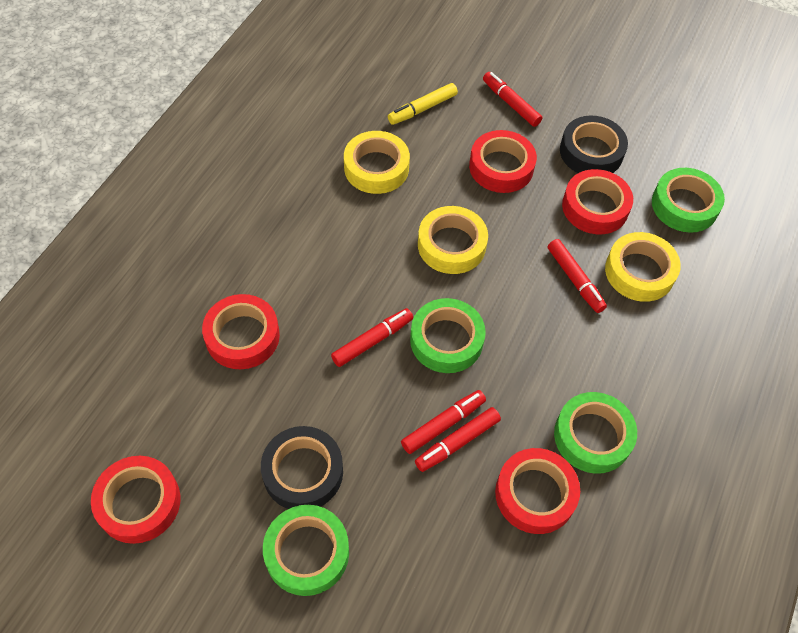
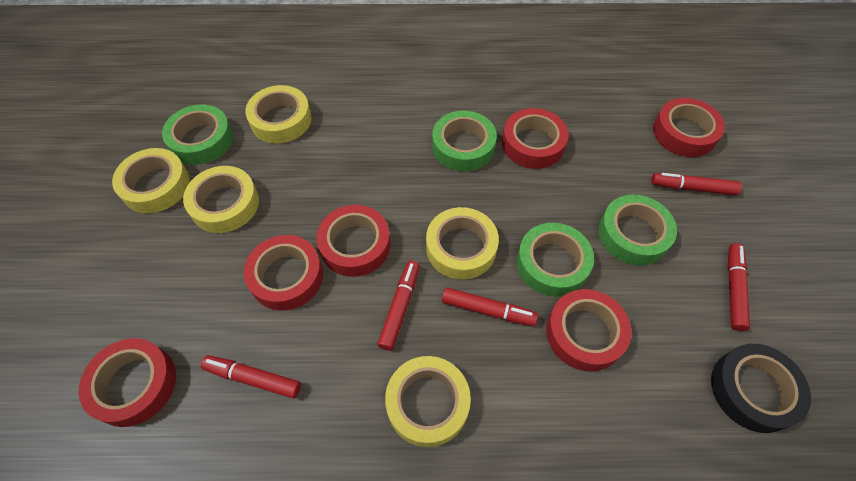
black tape: [261,426,343,509] [560,116,628,173] = 2 -> [711,344,811,433] = 1
red tape: [91,456,181,544] [202,294,280,369] [469,130,537,193] [495,448,580,534] [562,169,633,234] = 5 -> [79,338,176,427] [244,235,323,311] [317,205,391,277] [502,108,569,169] [546,289,632,372] [653,98,725,157] = 6
yellow marker: [388,83,458,125] = 1 -> none = 0
yellow tape: [344,131,410,194] [418,206,488,274] [605,232,681,302] = 3 -> [112,148,190,213] [183,166,259,233] [245,85,312,143] [385,356,471,447] [426,207,499,280] = 5

